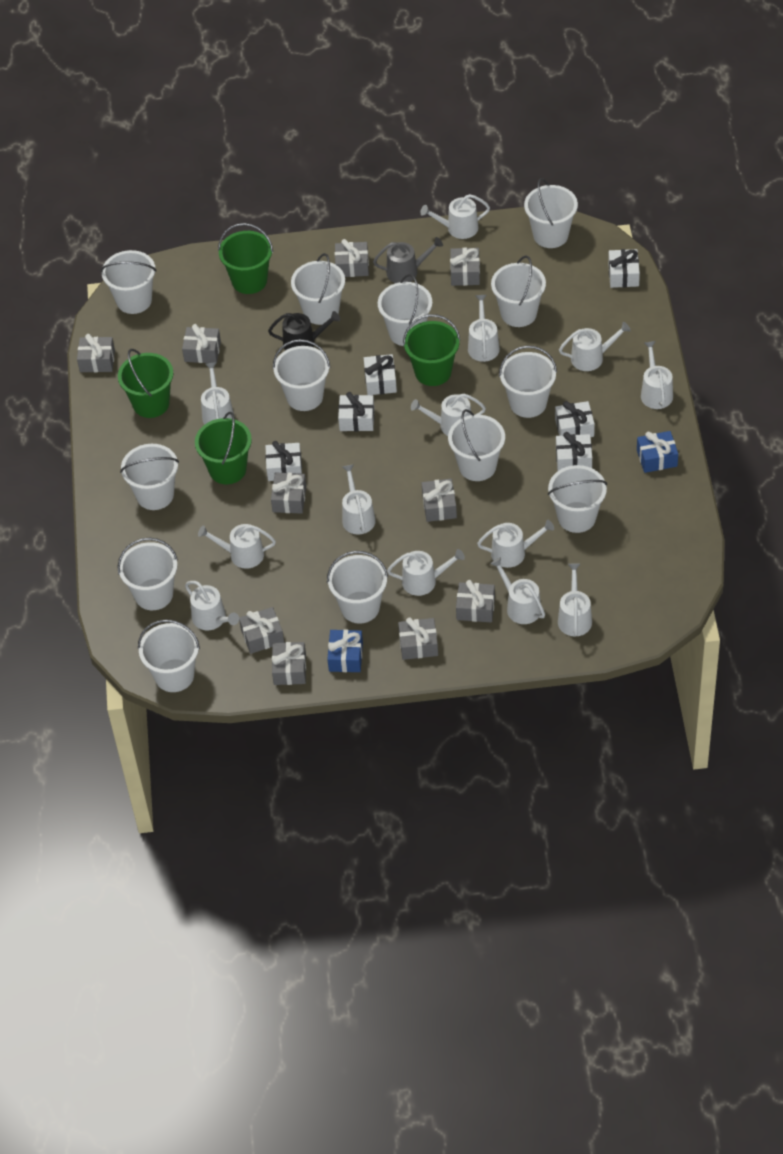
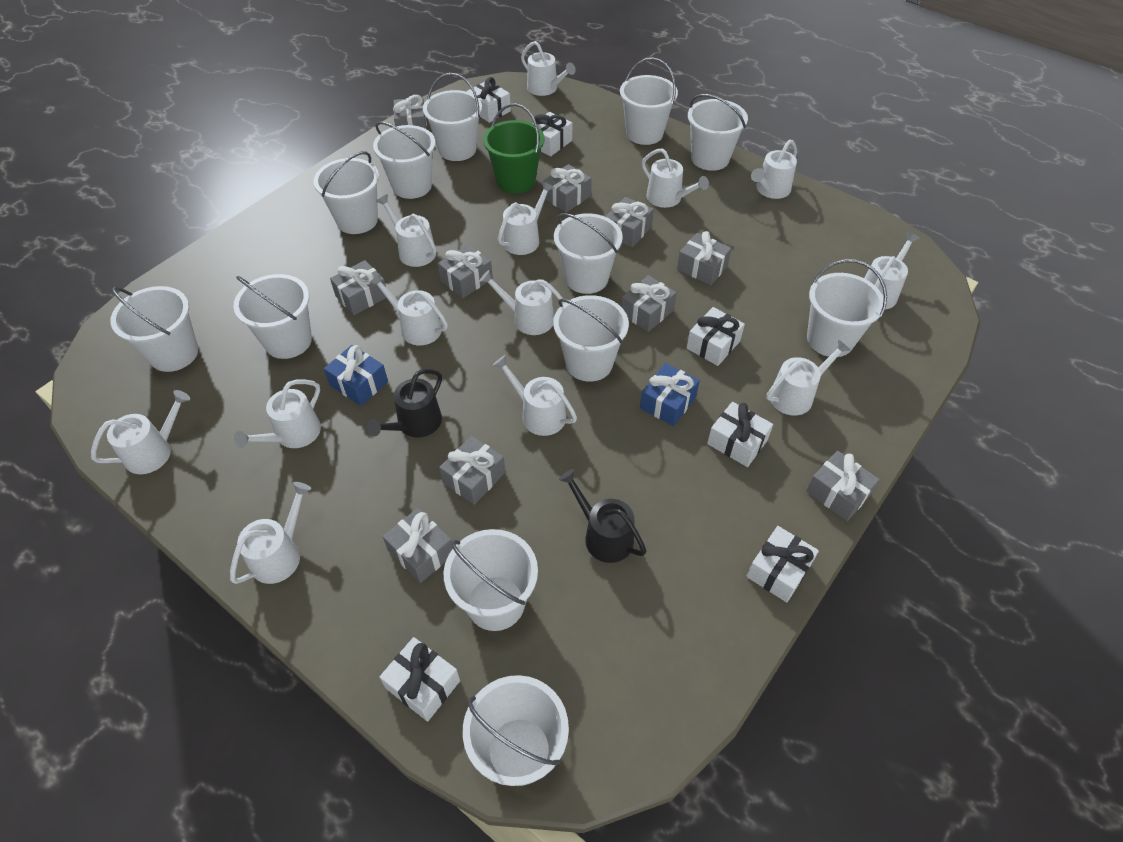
black watering can: [268,311,340,350] = 1 -> [367,369,442,437] [559,469,646,563] = 2
green bucket: [118,349,173,418] [195,412,252,484] [218,223,273,294] [403,314,460,386] = 4 -> [483,103,545,194] = 1
grey watering can: [373,237,443,283] = 1 -> none = 0
white bucket: [100,250,157,314] [117,537,178,610] [120,444,179,510] [138,619,200,692] [273,339,330,411] [291,253,345,325] [327,551,388,624] [378,274,432,346] [448,409,505,481] [491,255,546,327] [499,346,557,418] [524,178,578,248] [548,465,607,533] = 13 -> [110,286,198,372] [234,274,312,359] [313,151,379,234] [373,121,436,199] [423,73,482,161] [444,529,538,631] [463,675,569,786] [554,213,623,294] [554,295,629,382] [620,58,678,145] [688,94,748,171] [807,259,887,357] = 12

